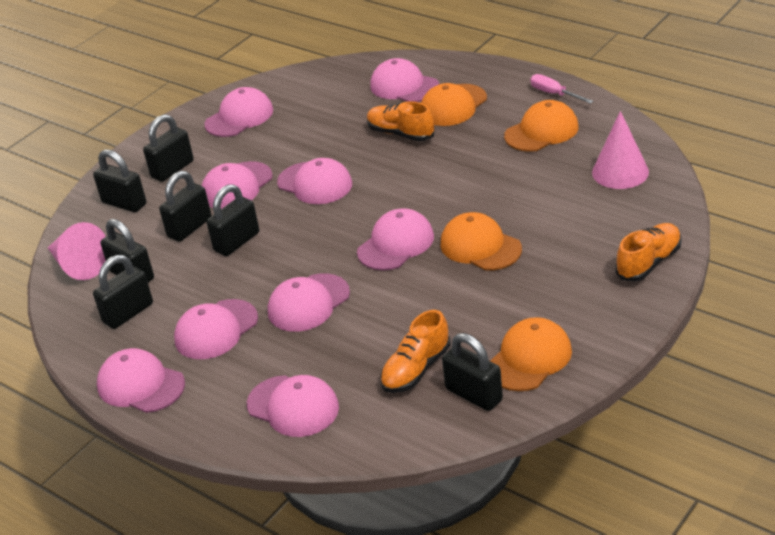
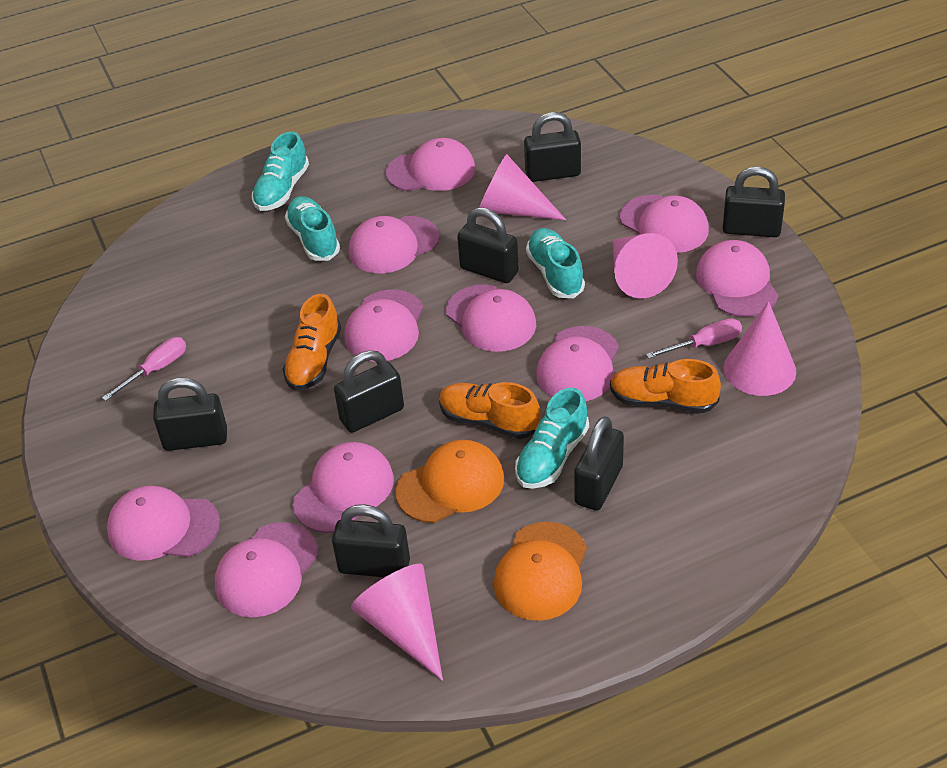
orange cap: [421,83,487,126] [440,212,522,271] [490,317,572,391] [504,100,579,152] = 4 -> [395,440,505,523] [494,522,587,621] = 2
pink cap: [97,348,185,413] [174,299,258,359] [202,161,273,209] [205,87,273,137] [247,375,339,437] [268,273,350,332] [277,158,352,204] [357,208,434,270] [370,58,439,102] = 9 -> [107,486,220,561] [215,522,318,617] [293,442,394,533] [344,289,423,362] [349,216,440,273] [386,138,475,191] [446,284,536,352] [536,326,619,401] [620,195,709,253] [696,240,778,317] = 10
pink cone: [48,222,106,280] [592,111,649,189] = 2 -> [351,564,443,681] [480,154,566,220] [612,233,678,299] [723,301,796,396] = 4
pink screwdriver: [530,74,593,104] = 1 -> [102,337,186,401] [646,318,742,359] = 2
turquoise shoe: none = 0 -> [252,132,309,211] [285,196,340,261] [515,387,589,489] [526,228,585,298] = 4

